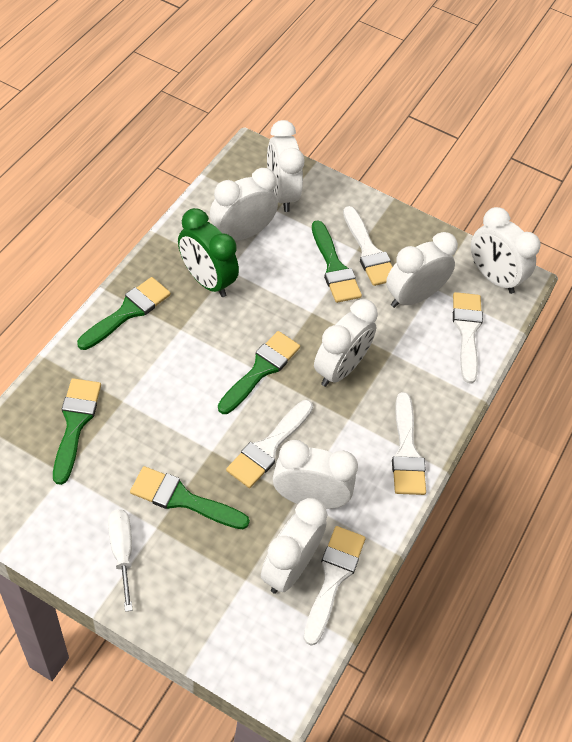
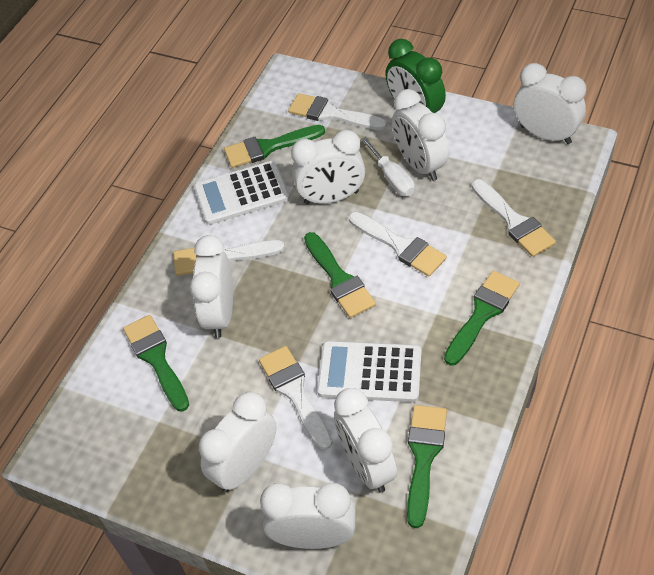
white calculator: none = 0 -> [194,161,290,225] [317,341,422,402] = 2

